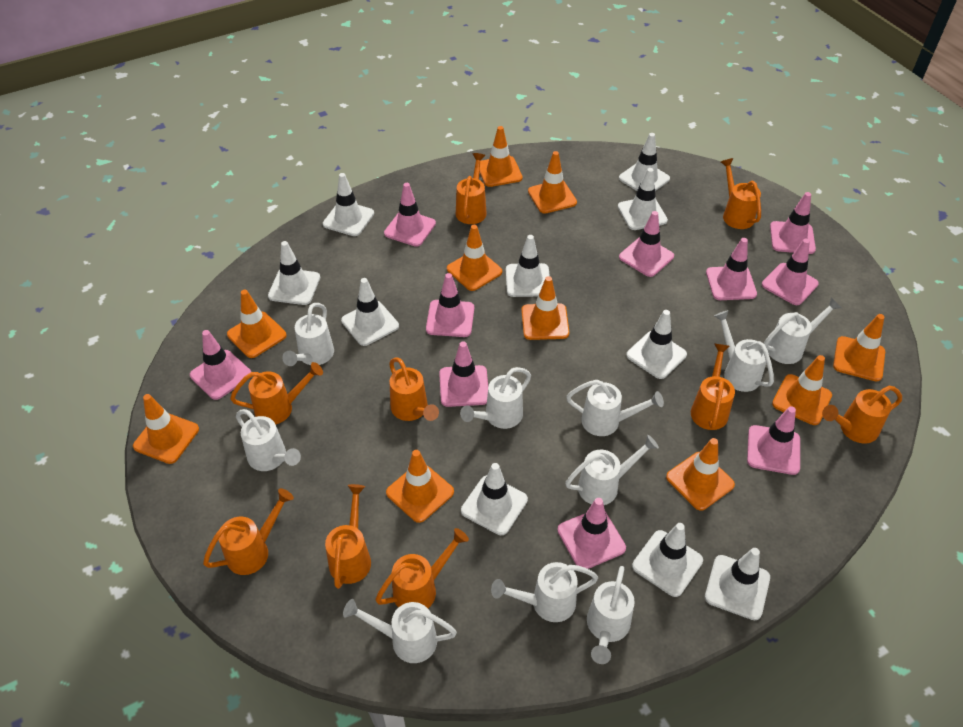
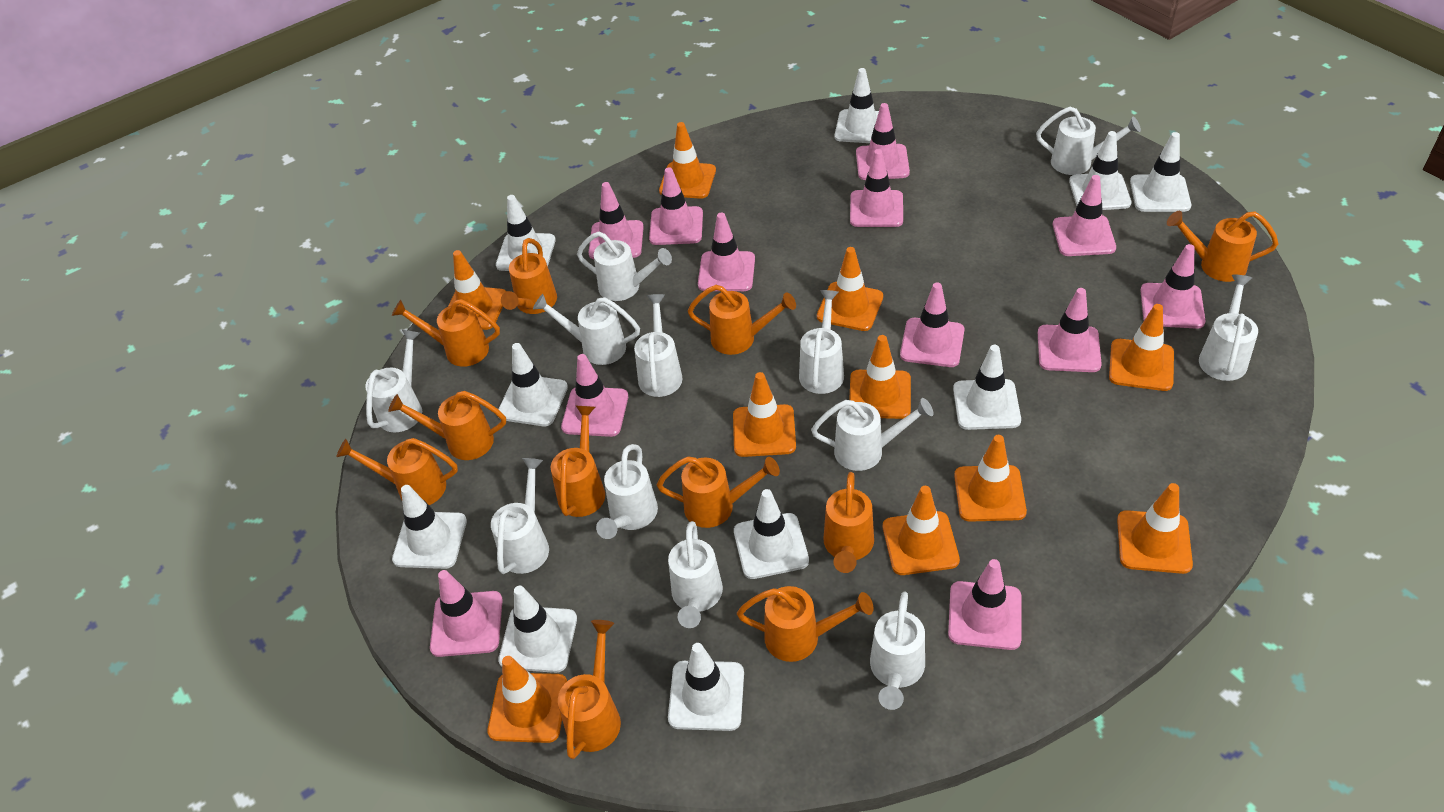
orange watering can: [203,488,294,575] [230,362,323,424] [325,484,371,589] [375,528,469,608] [389,358,439,421] [456,153,487,224] [691,344,735,430] [721,158,761,229] [822,386,902,443] = 9 -> [337,438,458,505] [388,391,506,460] [392,299,500,367] [501,238,557,314] [551,406,605,517] [558,620,621,759] [657,457,780,528] [688,285,796,355] [737,586,874,662] [824,472,874,573] [1167,211,1278,282] = 11
pink traffic cone: [190,330,251,400] [384,183,436,247] [426,273,474,337] [439,341,488,407] [557,498,626,569] [619,211,674,277] [706,238,757,300] [747,406,800,475] [762,238,819,305] [770,192,816,254] = 10 -> [430,570,503,657] [561,354,628,437] [588,182,644,259] [649,167,703,245] [698,213,755,291] [850,149,903,227] [856,103,910,180] [900,282,965,367] [948,559,1022,650] [1038,288,1102,372] [1053,175,1116,256] [1140,244,1205,329] = 12
white watering can: [236,409,301,471] [282,303,334,366] [343,599,457,663] [460,367,531,429] [491,562,598,622] [565,435,659,505] [566,380,664,436] [587,566,635,664] [714,310,774,392] [764,298,842,364] = 10 -> [365,329,422,432] [491,458,549,574] [533,294,640,365] [577,232,672,301] [596,444,658,539] [634,294,683,397] [668,521,723,628] [799,290,844,394] [811,398,934,471] [870,591,925,710] [1036,107,1141,175] [1199,275,1258,381] = 12

